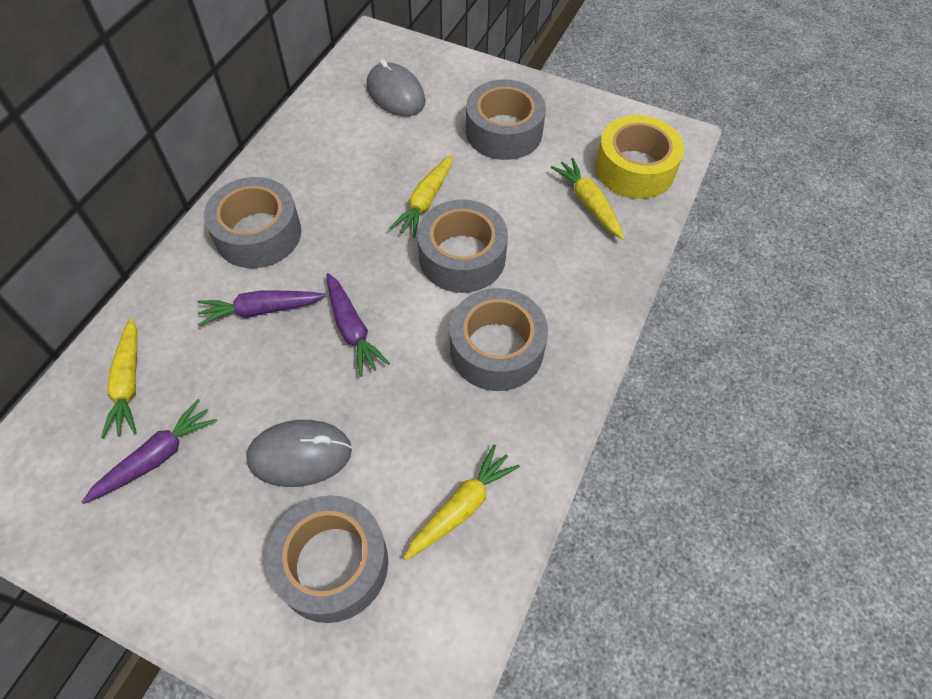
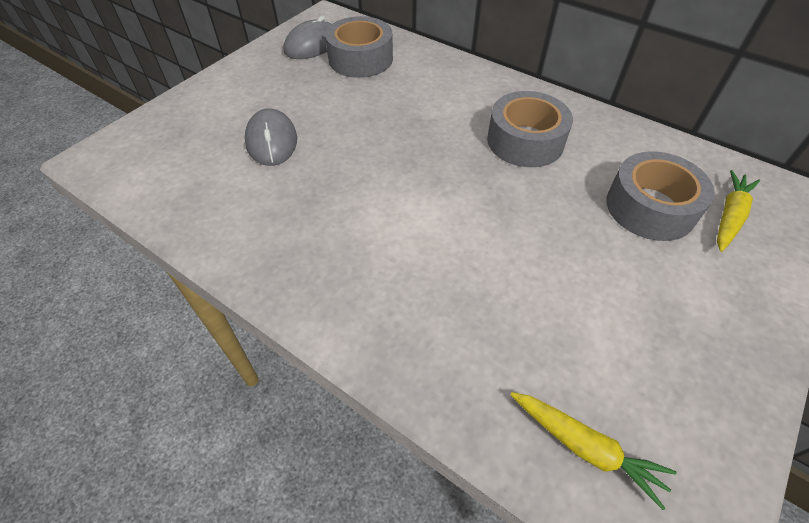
grey tape: [204,177,301,268] [266,495,388,623] [417,200,508,293] [450,288,548,391] [466,79,546,160] = 5 -> [325,16,393,78] [487,91,573,167] [606,151,715,241] = 3
purple carrot: [82,399,217,504] [198,290,326,326] [326,273,390,377] = 3 -> none = 0
yellow carrot: [101,318,137,438] [389,155,452,238] [404,444,520,560] [551,158,625,240] = 4 -> [511,392,677,510] [717,170,760,252] = 2
yellow tape: [595,115,684,199] = 1 -> none = 0

